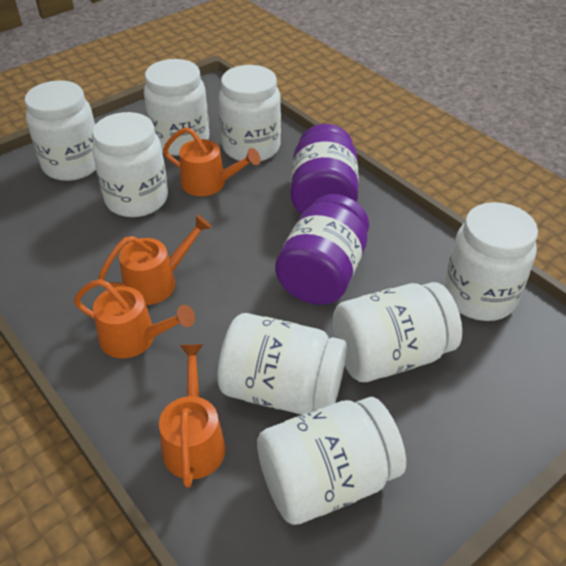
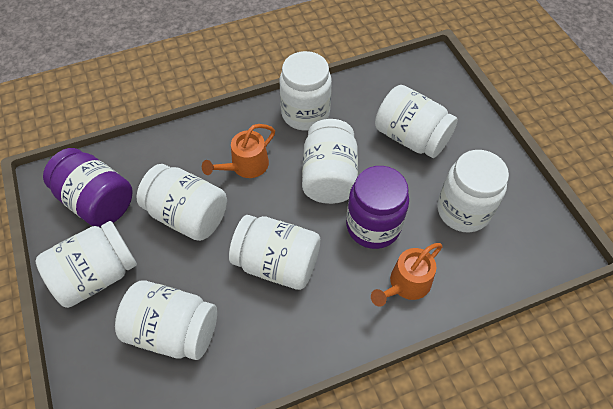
orange watering can: [74,279,195,358] [98,215,212,305] [159,344,226,488] [163,127,261,196] = 4 -> [202,124,275,178] [371,243,443,307] = 2

